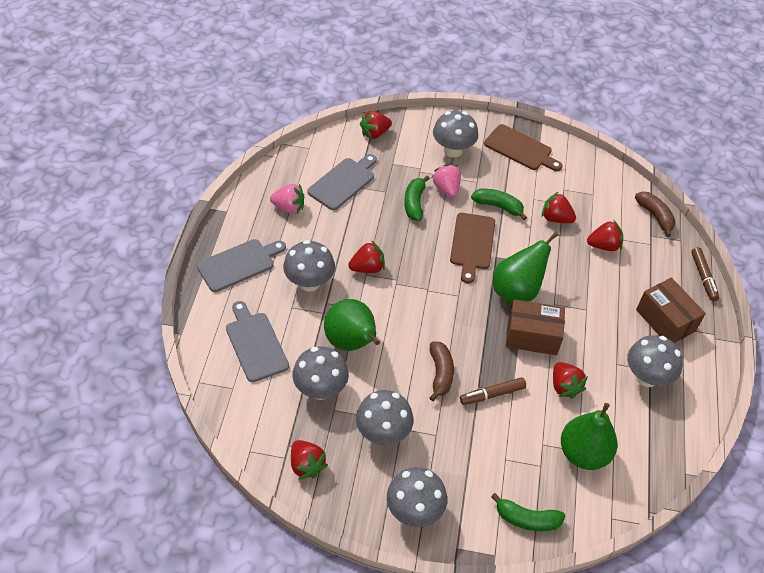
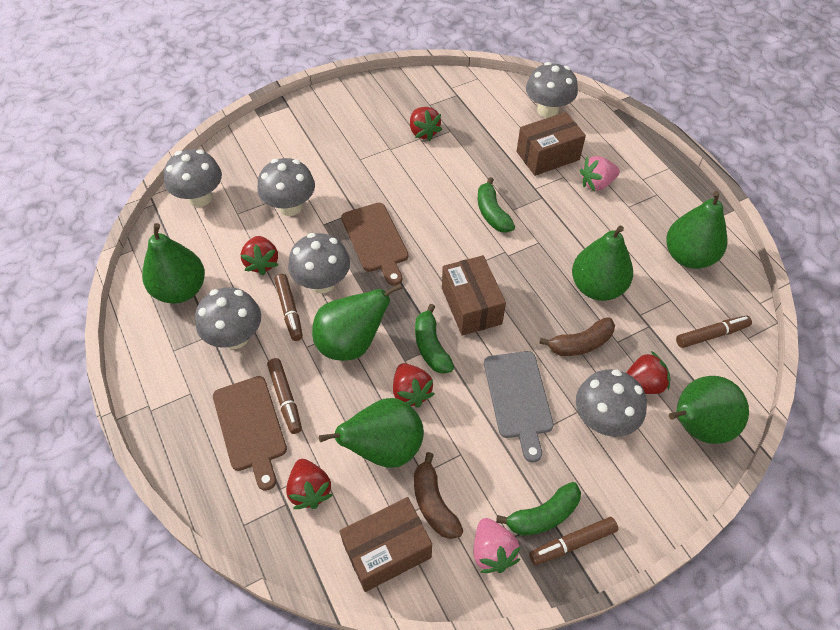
brown box: [506,299,565,355] [636,278,706,343] = 2 -> [340,497,432,592] [442,255,506,336] [517,112,586,176] = 3
brown marker: [460,377,526,405] [691,247,719,301] = 2 -> [267,358,302,434] [274,274,303,341] [529,517,618,565] [676,316,752,348] = 4
green pear: [324,299,380,351] [493,232,559,304] [561,403,617,470] = 3 -> [142,223,205,304] [312,284,403,361] [319,398,424,468] [572,226,633,301] [666,191,728,269] [669,376,749,444] = 6
grey cutting board: [197,239,286,292] [226,301,289,382] [307,154,377,210] = 3 -> [484,351,554,462] = 1
red strawberry: [291,440,328,480] [348,240,385,273] [360,111,392,139] [542,192,576,223] [553,362,588,399] [587,220,623,251] = 6 -> [241,236,278,276] [286,459,332,509] [393,363,435,408] [410,107,442,141] [626,351,670,394] = 5

